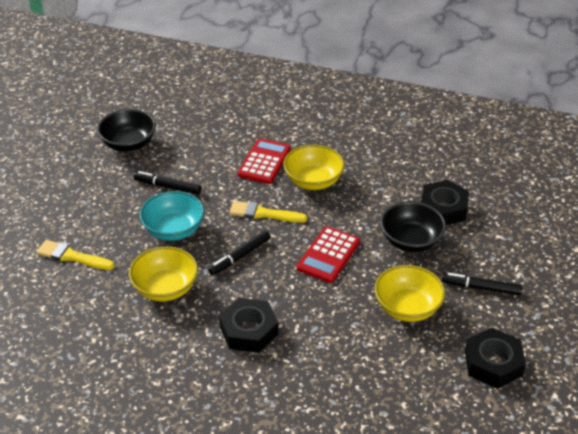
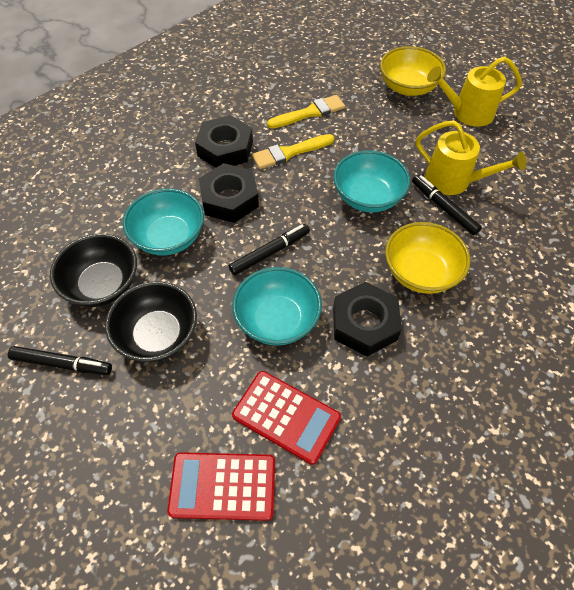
turquoise bowl: [139,191,204,241] = 1 -> [123,189,204,255] [232,267,322,346] [333,150,410,213] = 3
yellow bowl: [129,246,198,301] [283,145,345,190] [374,265,445,322] = 3 -> [380,46,446,96] [385,222,471,294] = 2
yellow watering can: none = 0 -> [416,120,526,195] [427,56,522,127] = 2

